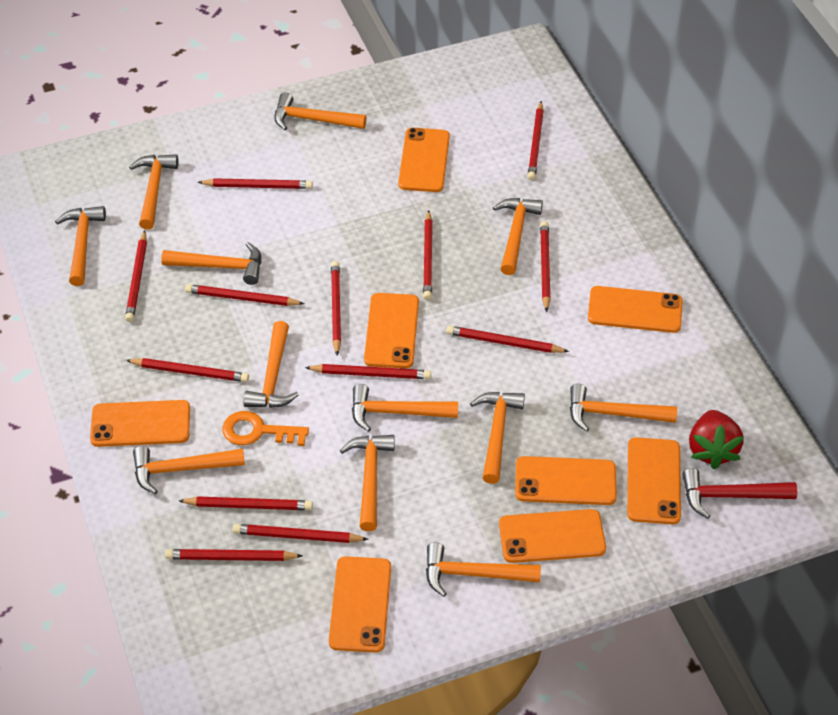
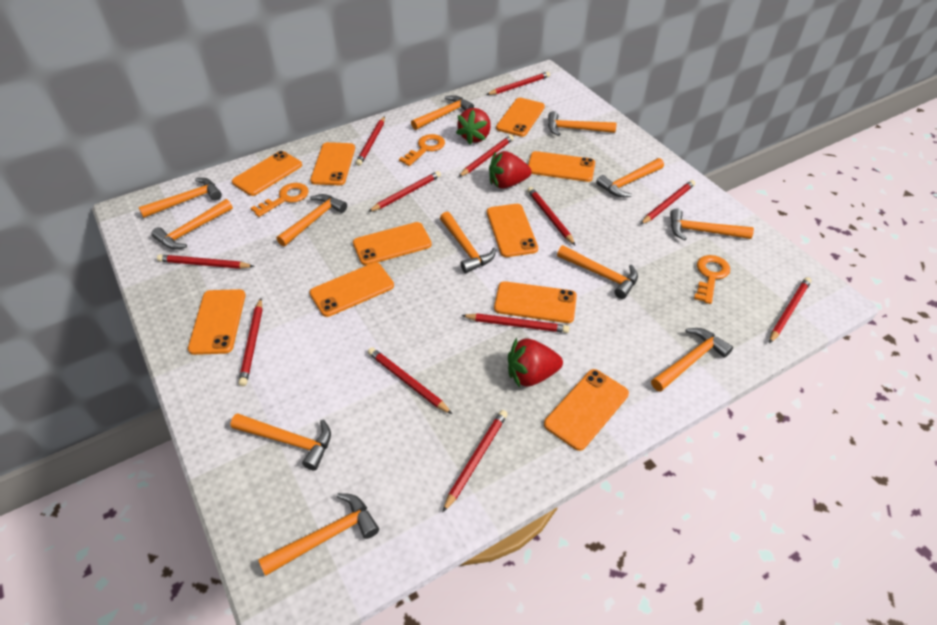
orange key: [222,411,309,446] = 1 -> [251,183,309,217] [399,134,445,166] [694,255,730,304] = 3
orange phone: [90,400,190,447] [329,556,391,653] [364,293,419,368] [398,128,450,192] [499,509,606,563] [515,456,617,505] [588,286,683,333] [627,437,681,524] = 8 -> [188,289,246,355] [232,151,302,196] [309,263,394,317] [310,142,355,185] [353,222,432,265] [487,204,538,257] [494,281,577,323] [496,98,545,137] [528,151,595,182] [544,369,629,451] = 10
red hammer: [682,468,797,519] = 1 -> none = 0
red pencil: [125,230,147,322] [126,358,249,382] [165,549,302,561] [179,496,313,510] [185,284,305,306] [198,178,313,189] [233,524,369,543] [305,364,431,379] [331,261,341,356] [423,210,433,300] [446,326,569,353] [527,101,544,180] [540,221,551,312] = 13 -> [157,254,255,269] [238,298,262,386] [356,116,385,166] [368,171,441,212] [368,347,452,414] [443,410,508,512] [459,135,514,177] [461,313,569,333] [486,72,550,95] [527,187,576,246] [640,180,695,225] [769,277,811,344] = 12
red strawberry: [689,410,744,469] = 1 -> [456,108,491,145] [489,151,531,189] [508,337,563,388] = 3

